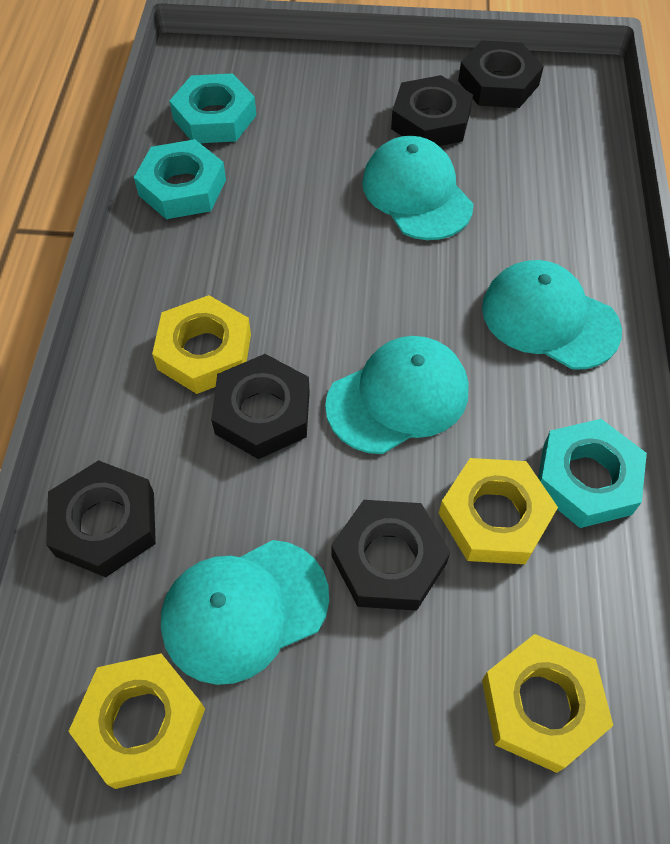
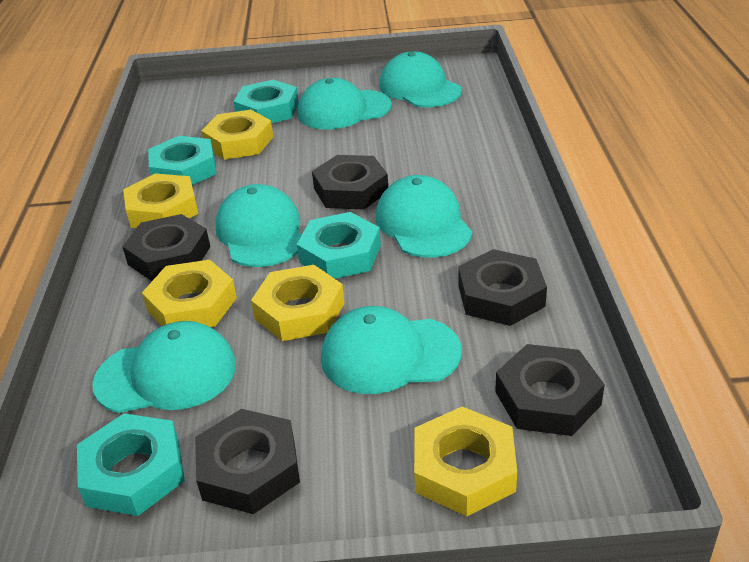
turquoise cap: [161,540,329,685] [325,336,468,454] [362,136,473,240] [482,260,622,370] = 4 -> [92,321,236,413] [215,184,301,267] [298,78,392,129] [321,306,462,394] [376,175,472,258] [379,51,462,108] = 6
turquoise nut: [134,139,226,219] [169,73,256,143] [538,419,647,528] = 3 -> [77,413,185,516] [148,136,217,185] [233,80,299,123] [297,212,381,279] = 4
yellow nut: [68,653,205,789] [152,295,251,394] [439,458,558,564] [482,634,613,773] = 4 -> [123,173,198,228] [142,260,237,327] [202,110,273,160] [251,265,345,341] [414,407,517,517] = 5

